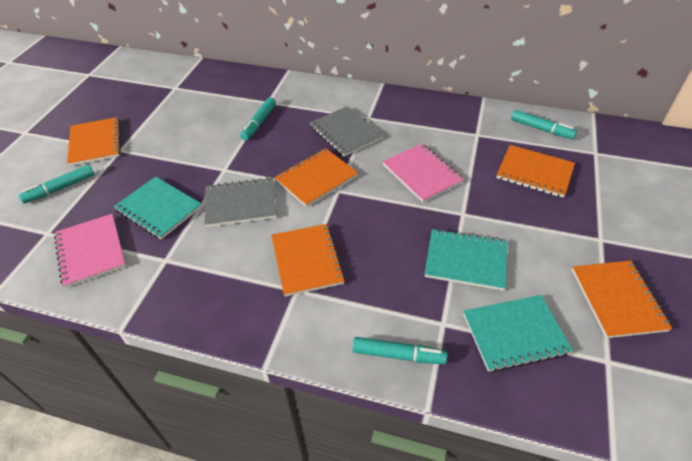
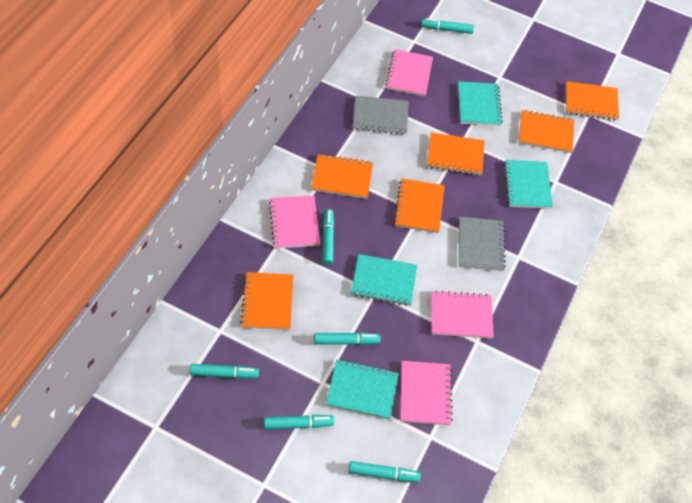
orange notebook: [67,117,121,166] [271,224,345,297] [275,148,358,207] [496,145,575,198] [572,261,672,338] = 5 -> [240,272,293,330] [311,154,373,199] [394,178,445,233] [427,132,485,176] [519,110,574,153] [566,81,619,120] = 6
pink notebook: [54,214,126,288] [383,144,464,203] = 2 -> [269,196,321,248] [385,49,433,96] [401,361,453,425] [431,290,494,339] = 4
turquoise marker: [19,165,94,204] [240,98,276,140] [352,337,447,364] [511,110,577,139] = 4 -> [190,364,259,379] [264,415,334,429] [314,332,380,345] [322,209,334,265] [349,461,421,482] [421,18,474,34] = 6
turquoise notebook: [114,176,202,239] [425,229,507,291] [463,295,573,372] = 3 -> [326,359,399,419] [351,254,417,306] [458,81,503,126] [504,160,553,209] = 4

